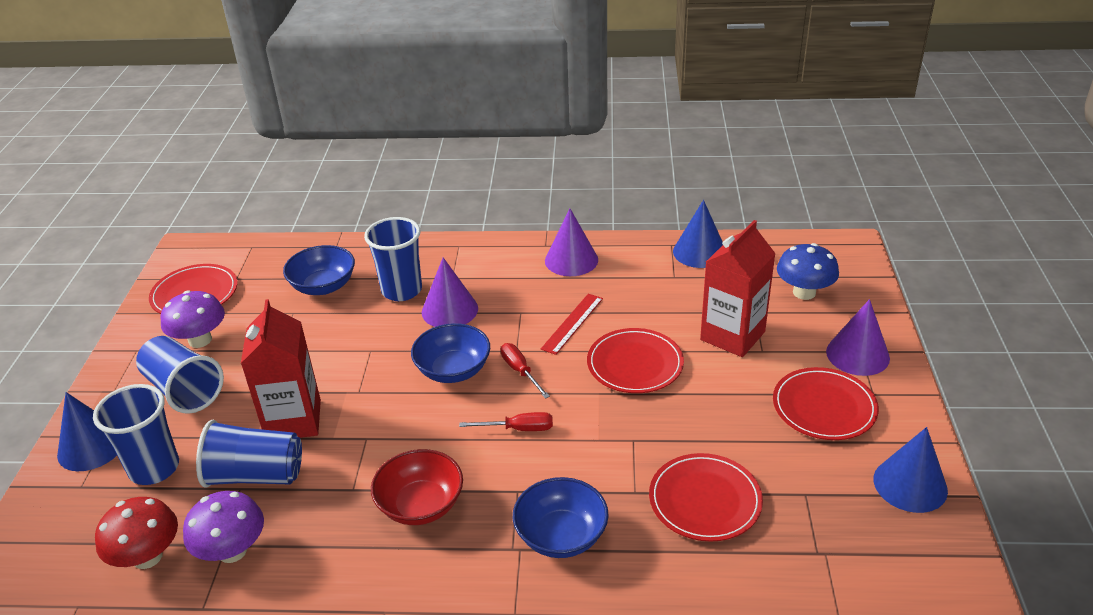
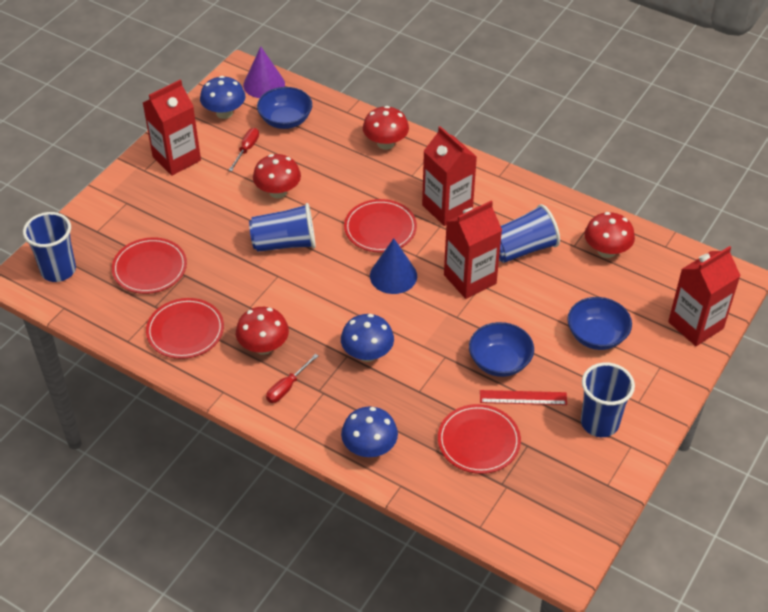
blue cone: [57,392,117,471] [673,200,723,268] [873,427,948,513] = 3 -> [370,238,417,294] = 1
blue mushroom: [777,243,839,300] = 1 -> [200,76,245,119] [341,314,394,362] [341,406,398,457] = 3
purple cone: [422,257,478,327] [545,209,598,276] [826,299,890,376] = 3 -> [243,47,285,98] = 1
purple mushroom: [160,290,225,348] [183,491,264,563] = 2 -> none = 0
red bowl: [371,449,463,525] = 1 -> none = 0
red carton: [241,299,321,438] [700,220,776,357] = 2 -> [143,79,201,176] [422,126,477,226] [444,201,502,299] [668,246,741,346] = 4
red mushroom: [95,497,178,569] = 1 -> [236,307,289,355] [253,154,301,198] [363,106,409,150] [585,212,635,258] = 4

